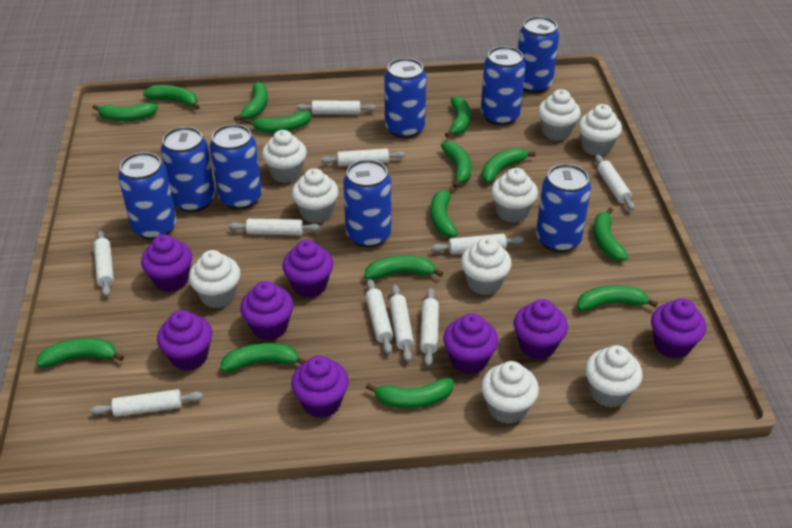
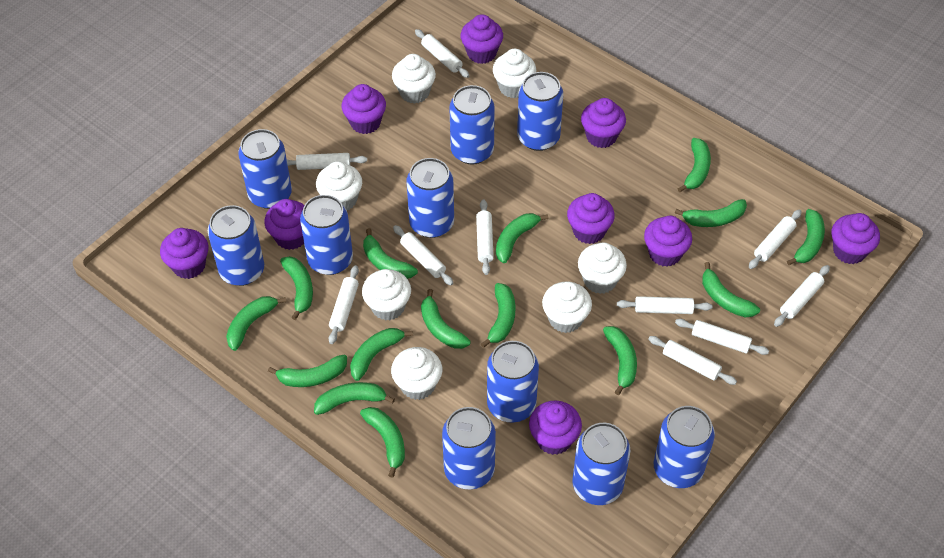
blue can: [118,152,177,240] [161,127,216,212] [210,124,262,210] [343,159,392,248] [384,58,427,138] [481,46,526,126] [518,16,559,93] [536,164,591,252] = 8 -> [208,205,264,286] [238,129,292,209] [300,195,353,275] [407,158,454,238] [442,407,496,490] [449,85,495,165] [487,341,539,423] [517,72,563,151] [572,423,630,505] [654,406,715,488] = 10
green banana: [36,338,124,367] [92,103,158,121] [143,85,199,110] [220,343,306,372] [234,82,268,121] [246,111,311,133] [364,255,443,280] [366,378,454,408] [431,186,458,237] [441,141,472,188] [445,96,471,138] [482,148,536,183] [577,285,658,311] [593,208,628,261] = 14 -> [226,296,286,351] [268,355,347,387] [280,256,313,320] [314,382,395,415] [350,328,413,381] [360,407,405,478] [363,228,418,279] [421,289,471,349] [481,283,516,348] [496,213,549,263] [603,326,637,395] [675,199,747,227] [678,138,711,192] [702,262,760,317] [787,209,825,265] = 15
purple cupcake: [141,234,192,292] [157,310,212,371] [240,281,294,340] [282,240,333,298] [291,356,349,418] [443,313,498,374] [514,299,568,359] [651,298,706,359] = 8 -> [160,228,208,279] [264,199,304,250] [342,84,386,134] [460,14,503,64] [529,401,582,455] [567,193,615,244] [581,98,626,148] [644,216,692,267] [831,213,880,264] = 9
white cupcake: [189,250,241,308] [262,130,307,183] [292,168,339,223] [461,237,512,295] [481,361,539,424] [491,168,538,223] [538,89,581,141] [578,104,622,156] [585,345,643,408] = 9 -> [316,161,362,210] [362,269,411,321] [391,347,442,400] [392,54,436,104] [493,49,536,98] [542,282,592,333] [578,242,627,294] = 7

